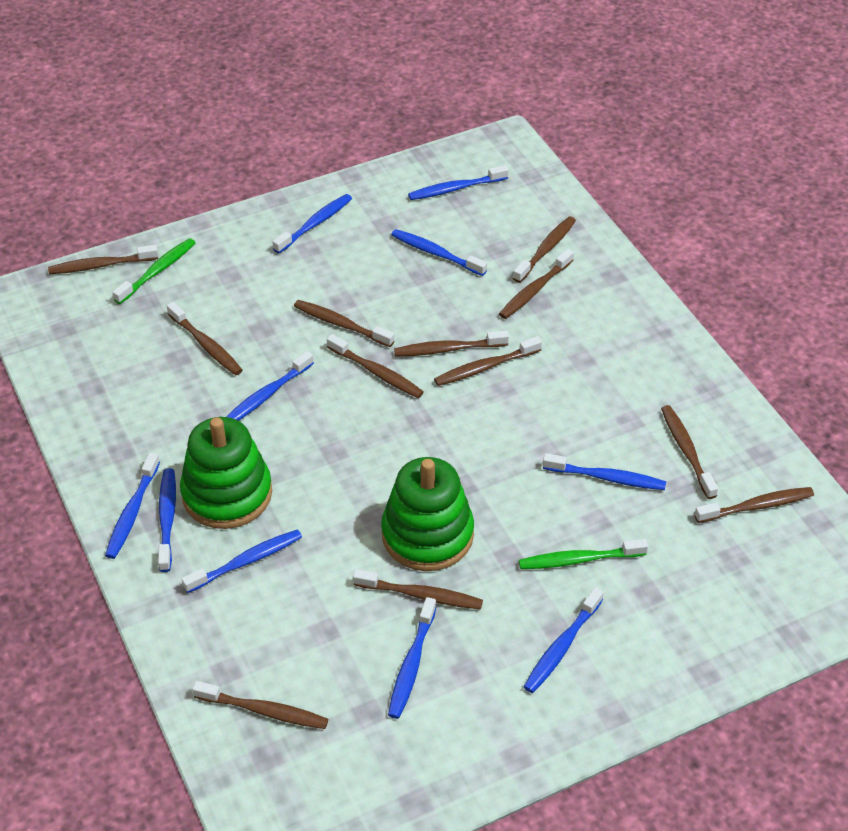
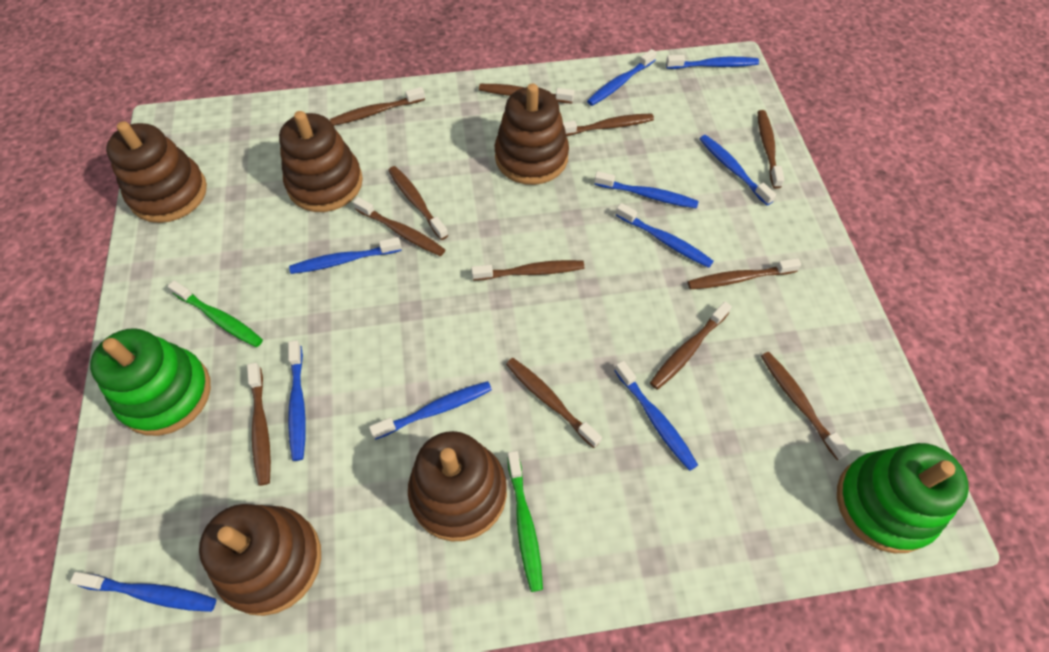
brown stacking toy: none = 0 -> [106,121,207,223] [199,504,321,616] [279,111,363,212] [408,431,507,542] [495,84,569,185] = 5

